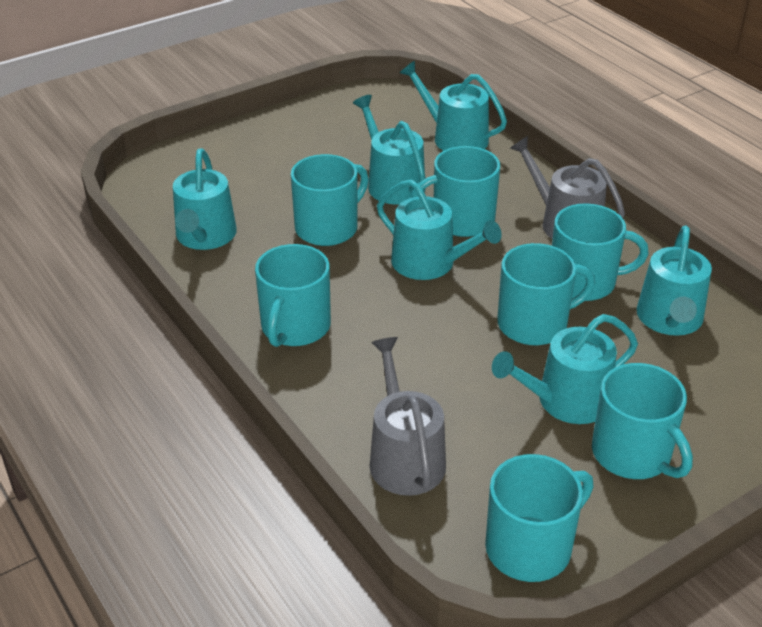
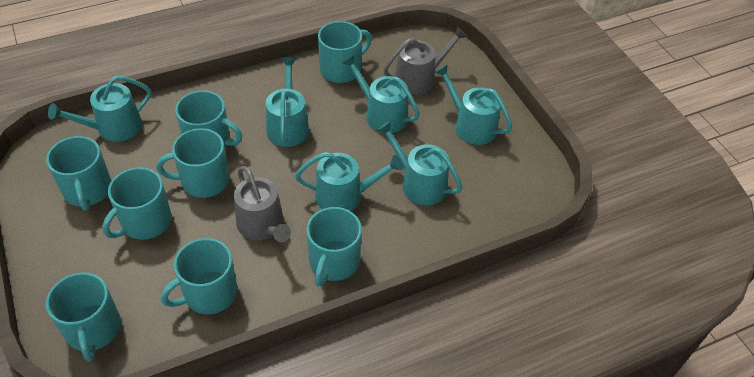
turquoise mug: [255,244,331,347] [291,154,369,246] [411,146,500,237] [485,454,594,582] [497,243,595,345] [552,203,649,301] [592,363,693,479] = 7 -> [46,136,111,210] [46,272,121,361] [103,167,172,240] [157,128,229,198] [161,238,238,314] [175,91,242,149] [307,207,362,287] [318,21,372,83] = 8

